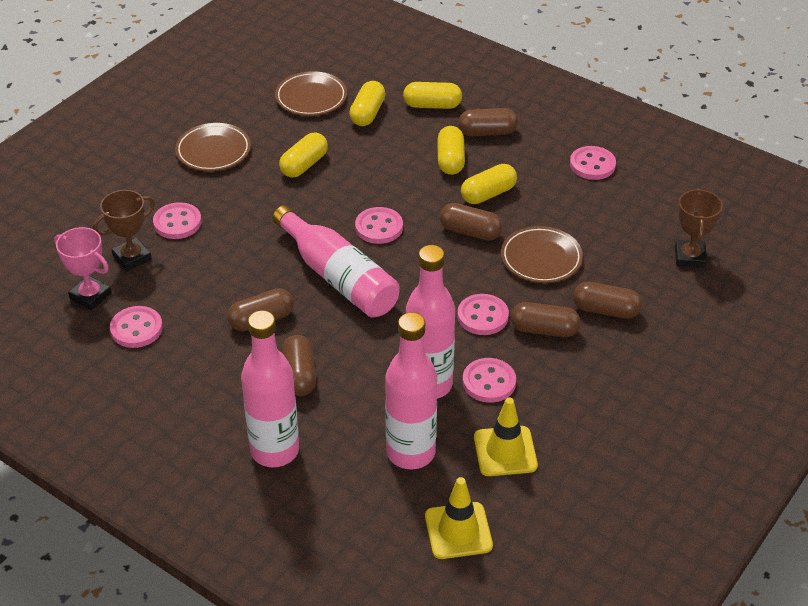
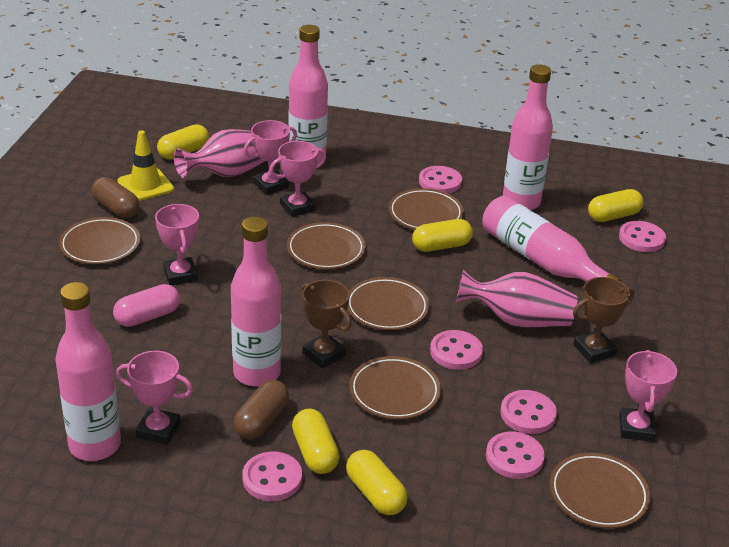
brown capsule: [227,288,294,331] [282,335,316,396] [440,203,503,241] [458,108,518,136] [511,302,581,337] [573,282,642,319] = 6 -> [92,177,140,218] [233,380,289,440] = 2
brown plate: [175,123,251,171] [275,71,347,116] [501,226,583,283] = 3 -> [59,217,140,264] [287,222,366,269] [347,277,429,330] [349,356,441,419] [389,188,464,230] [550,453,650,528] = 6
pink bottle: [241,310,299,467] [272,205,400,318] [385,312,437,469] [406,245,455,399] = 4 -> [55,282,121,461] [231,217,281,386] [289,25,328,165] [483,196,622,282] [503,64,553,210] = 5
pink capsule: none = 0 -> [113,284,180,327] = 1
pink trophy: [54,227,111,310] = 1 -> [116,351,193,445] [155,204,199,285] [244,120,297,195] [269,141,326,217] [619,350,677,442] = 5
pink vase: none = 0 -> [174,129,265,178] [456,270,578,328] = 2
yellow traffic cone: [425,477,493,559] [474,397,538,476] = 2 -> [117,130,174,201] = 1

